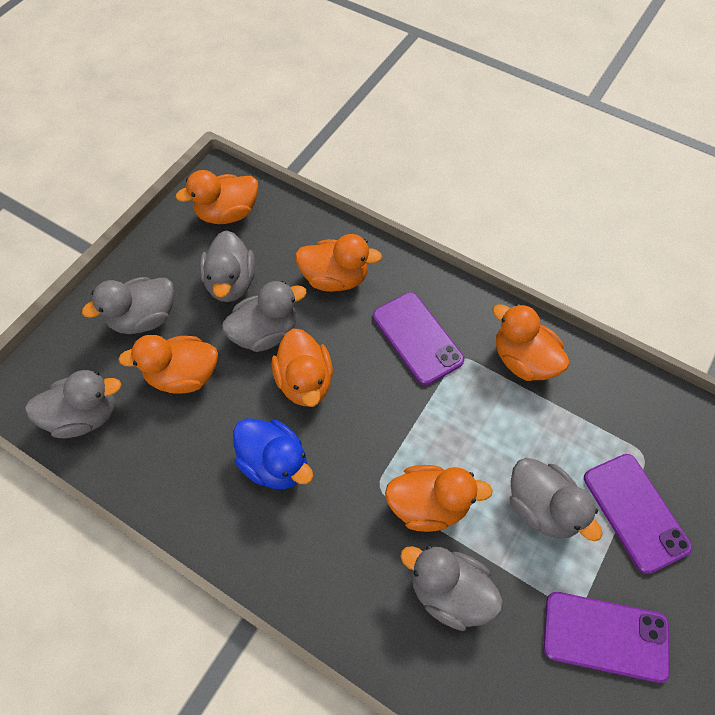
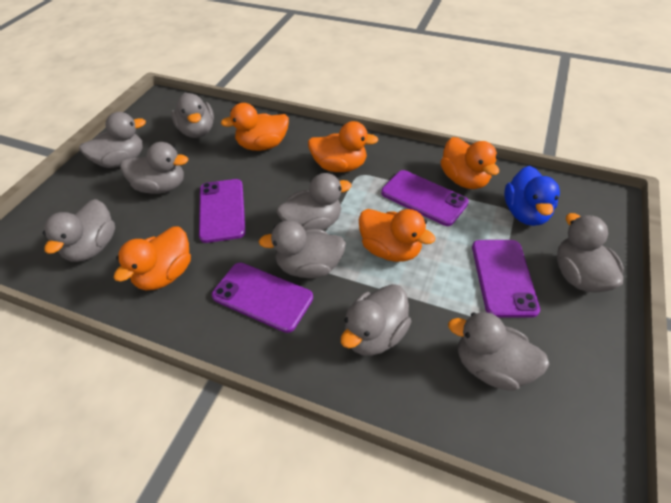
grey duck: [25,370,121,438] [82,277,174,334] [199,230,255,302] [222,281,307,352] [401,546,503,631] [510,458,602,541] = 6 -> [43,199,115,262] [79,112,146,168] [120,142,188,194] [171,93,214,138] [259,220,346,278] [277,173,352,230] [341,284,411,356] [448,312,550,391] [557,213,624,293] = 9
orange duck: [118,335,218,394] [176,170,258,224] [272,328,333,407] [295,234,382,292] [385,465,493,532] [492,304,570,381] = 6 -> [114,227,191,290] [221,103,289,151] [308,121,378,172] [359,209,435,262] [440,137,499,189] = 5
purple phone: [373,292,464,385] [543,592,670,683] [584,454,692,574] = 3 -> [199,179,246,243] [212,263,313,333] [381,170,469,226] [472,240,540,318] = 4

